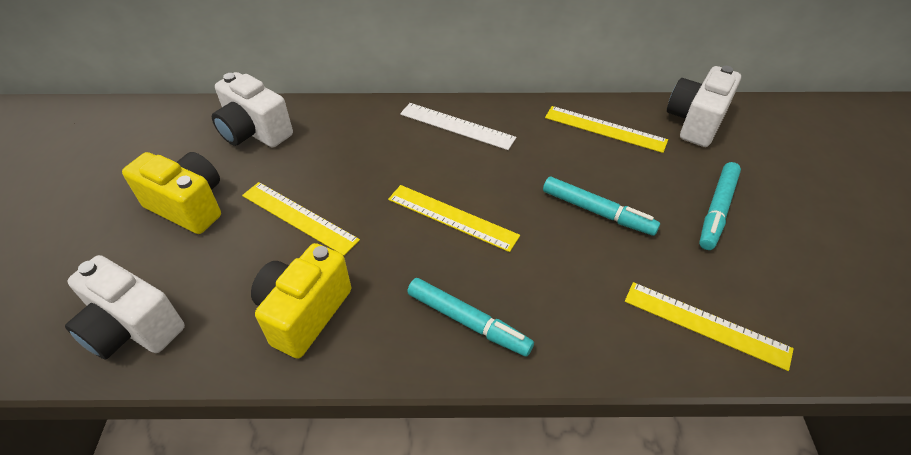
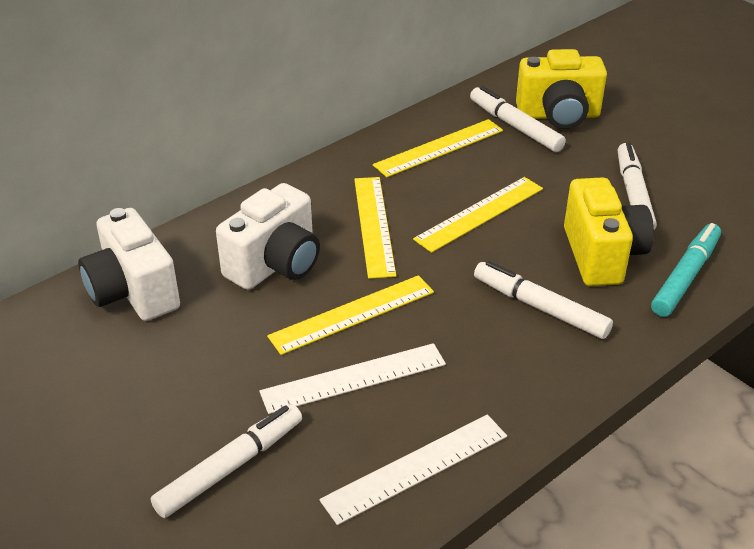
turquoise marker: [407,278,534,357] [543,177,660,236] [699,162,741,250] = 3 -> [651,223,721,317] = 1
white camera: [65,255,185,360] [212,72,293,148] [667,66,741,147] = 3 -> [78,208,180,321] [216,183,320,290] = 2
white marker: none = 0 -> [151,404,302,518] [470,86,566,152] [474,261,613,339] [618,142,657,230] = 4
white ruler: [400,103,516,150] = 1 -> [259,343,446,414] [319,415,507,525] = 2

